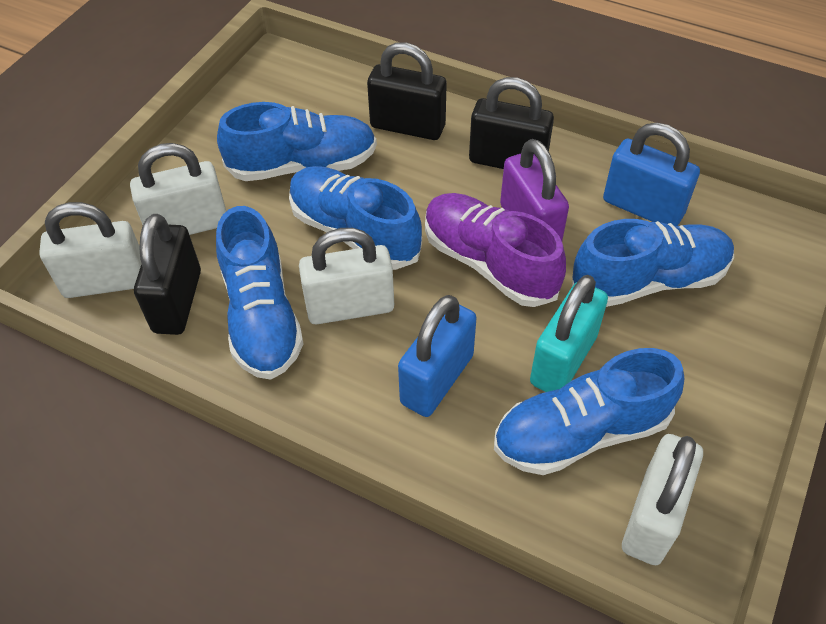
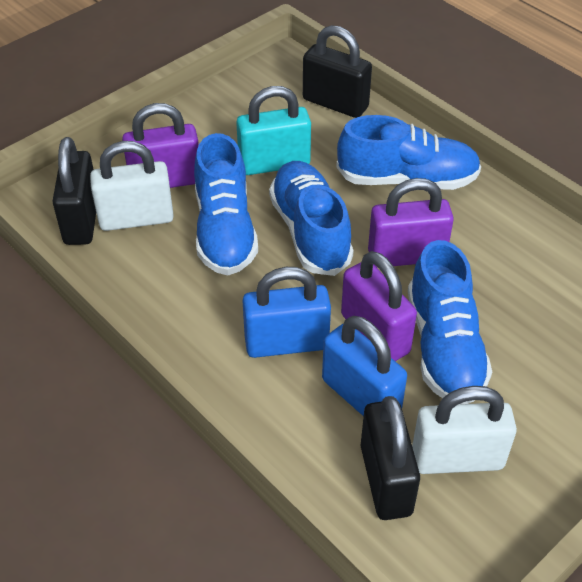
blue shoe: [216,206,303,379] [217,102,377,181] [289,166,422,270] [494,348,684,475] [572,219,734,307] = 5 -> [194,133,258,275] [269,161,354,276] [336,115,481,190] [408,240,492,404] = 4
purple padlock: [500,139,569,241] = 1 -> [122,103,199,188] [341,251,417,361] [368,178,454,268] = 3
purple shoe: [425,193,566,307] = 1 -> none = 0
white padlock: [39,202,141,298] [130,143,226,235] [299,228,394,324] [622,434,703,565] = 4 -> [90,141,174,231] [412,386,517,474] = 2

